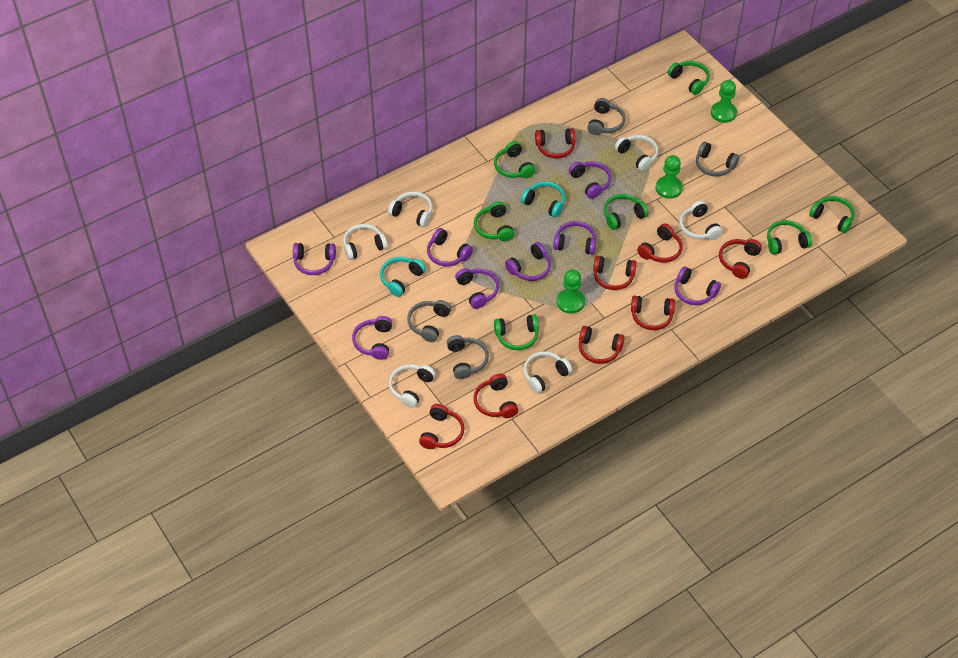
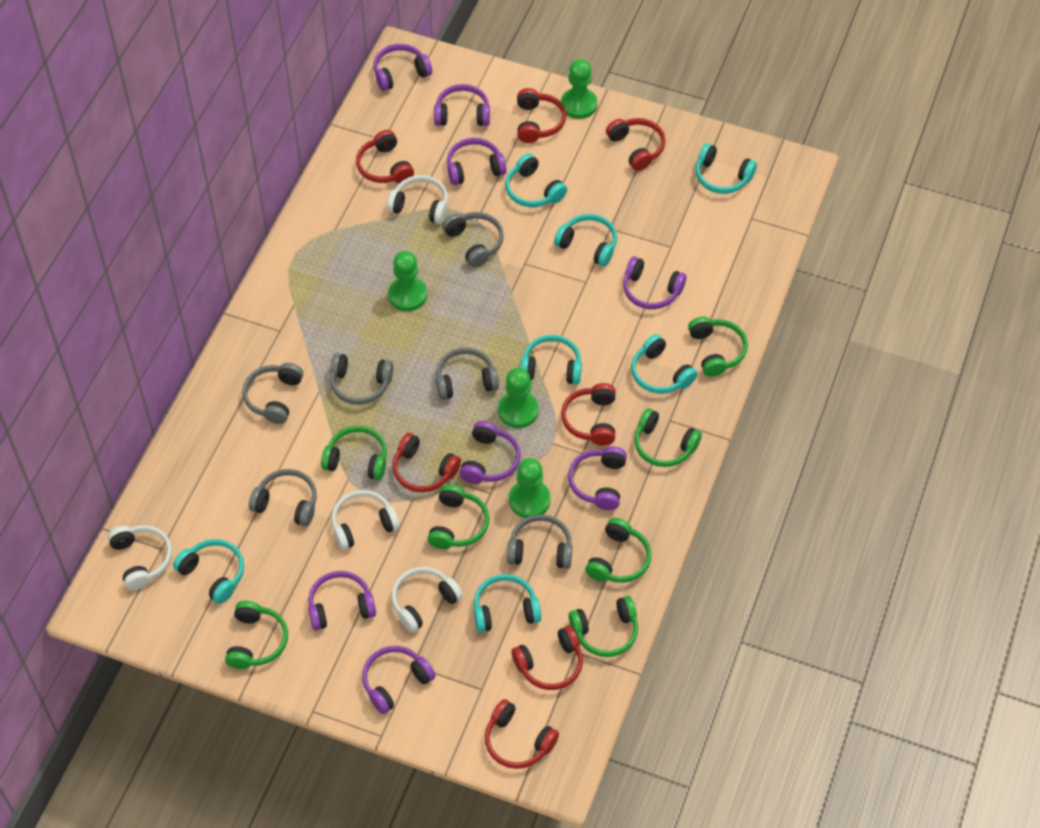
green pawn: [557,270,585,314] [656,155,683,199] [711,80,737,123] = 3 -> [388,251,427,311] [498,368,539,428] [509,458,551,518] [561,59,597,119] = 4
grey headphones: [407,300,451,342] [447,335,489,379] [587,98,626,135] [696,141,739,177] = 4 -> [242,363,303,424] [249,469,317,527] [330,353,393,405] [436,348,499,400] [442,212,504,268] [507,515,572,569] = 6
red headphones: [419,404,464,449] [473,374,518,418] [535,128,576,159] [579,326,625,364] [593,256,637,290] [631,296,675,330] [637,223,683,263] [719,239,762,279] = 8 -> [356,130,414,184] [393,433,461,492] [485,699,559,769] [511,626,583,690] [517,88,566,143] [561,383,616,446] [606,118,666,171] = 7
turquoise headphones: [380,257,426,297] [521,181,565,218] = 2 -> [173,539,244,604] [474,574,541,633] [505,153,567,207] [520,335,582,385] [554,214,617,267] [631,334,697,394] [696,143,757,194] = 7
white headphones: [343,224,388,260] [388,191,433,227] [389,364,435,408] [524,351,572,394] [615,135,658,171] [679,201,723,240] = 6 -> [108,525,172,590] [332,490,400,550] [387,175,448,224] [391,567,463,633] = 4

